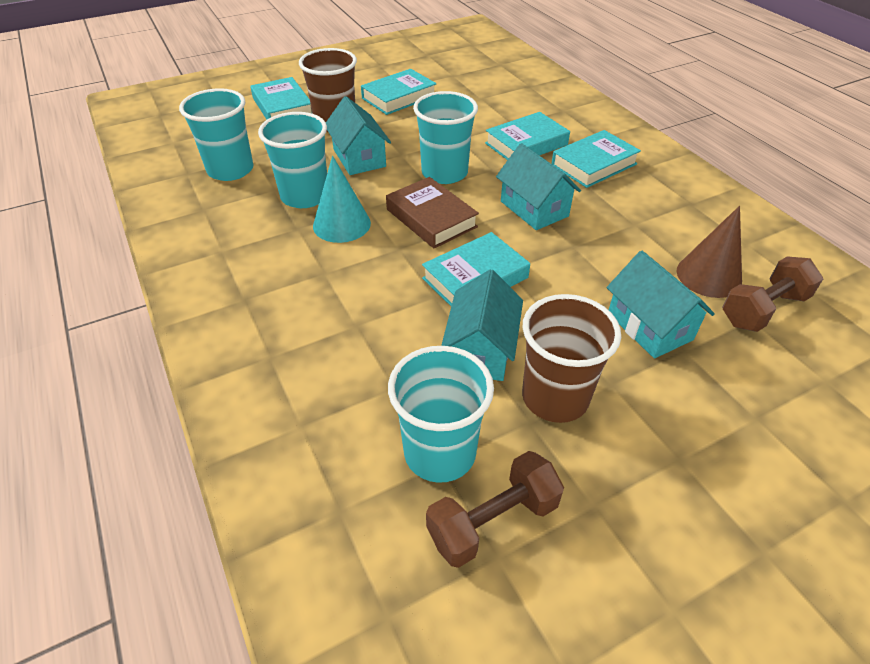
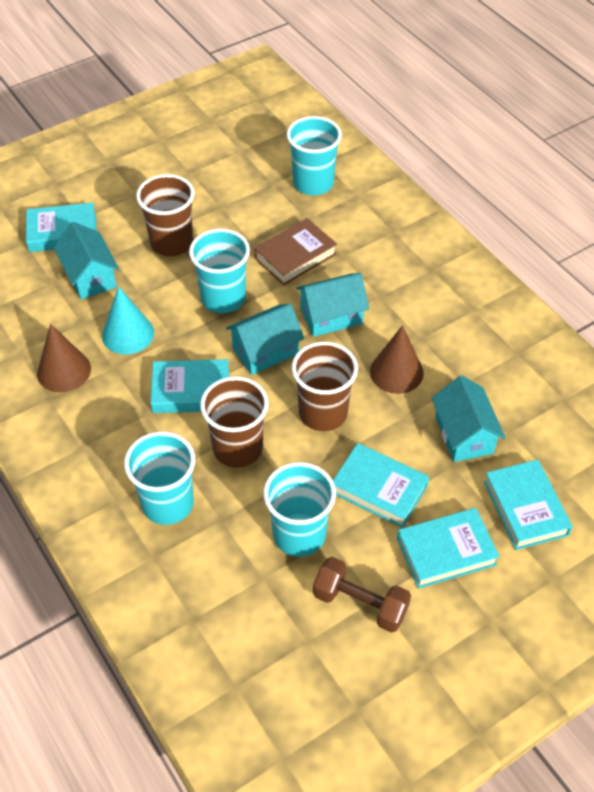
brown cone: [676,206,742,298] = 1 -> [37,324,91,392] [370,325,424,394] = 2
brown cup: [299,48,357,133] [522,294,621,423] = 2 -> [136,174,195,256] [200,376,269,468] [292,342,358,431] = 3
brown dumbbell: [426,451,564,568] [722,256,824,332] = 2 -> [313,557,411,633] = 1

